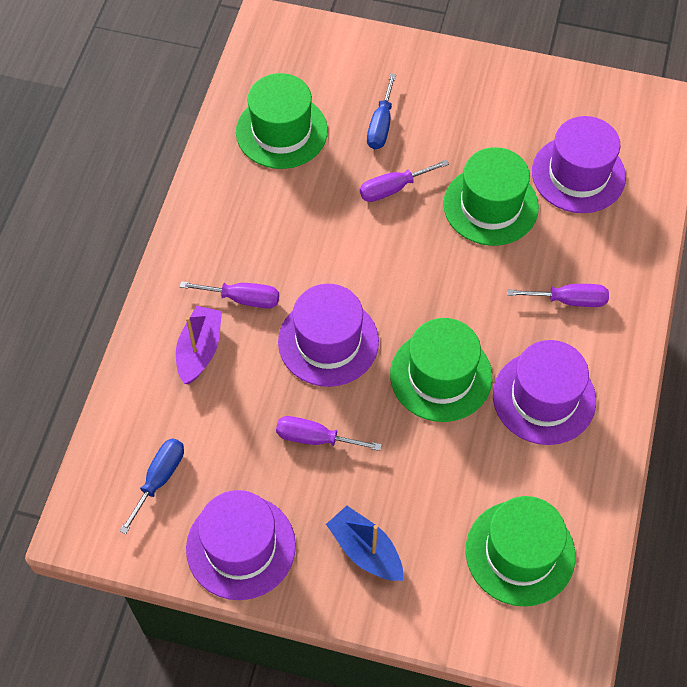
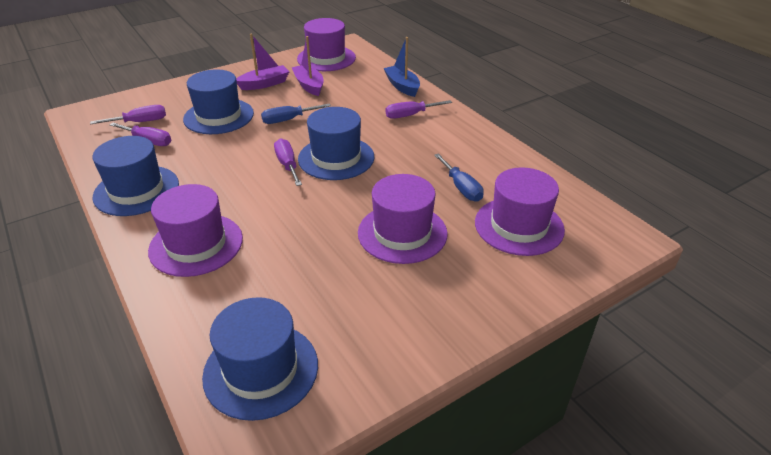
blue hat: none = 0 -> [93,136,179,216] [183,69,254,134] [202,297,318,421] [298,107,374,180] = 4
green hat: [236,73,328,169] [390,318,492,422] [443,147,539,246] [466,496,575,606] = 4 -> none = 0
purple boat: [176,306,222,384] = 1 -> [236,34,290,90] [292,36,323,96] = 2

